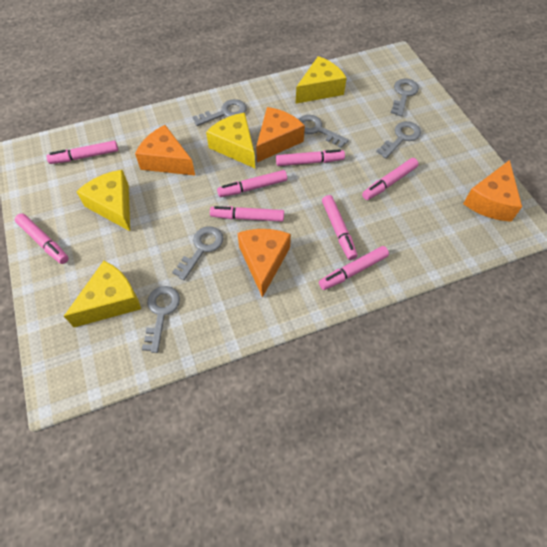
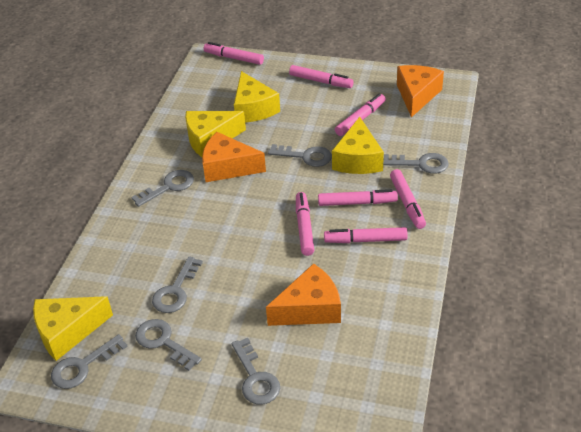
grey key: [142,286,180,353] [172,226,224,280] [193,99,247,126] [299,115,349,148] [376,121,421,158] [391,78,419,116] = 6 -> [51,334,128,389] [131,170,194,207] [135,319,202,371] [152,256,203,313] [231,338,280,405] [268,144,332,167] [383,153,449,174] = 7
orange cheese: [135,125,195,176] [238,229,291,298] [256,107,305,162] [463,160,522,222] = 4 -> [202,132,266,182] [266,263,341,326] [397,65,444,117] = 3
pink marker: [15,213,69,264] [46,141,118,164] [210,206,284,222] [217,170,287,197] [276,149,345,166] [319,246,389,290] [322,195,357,260] [362,158,419,200] = 8 -> [204,42,264,65] [289,65,354,88] [296,192,314,256] [318,189,398,206] [324,227,408,243] [335,94,386,136] [390,169,426,229] = 7

